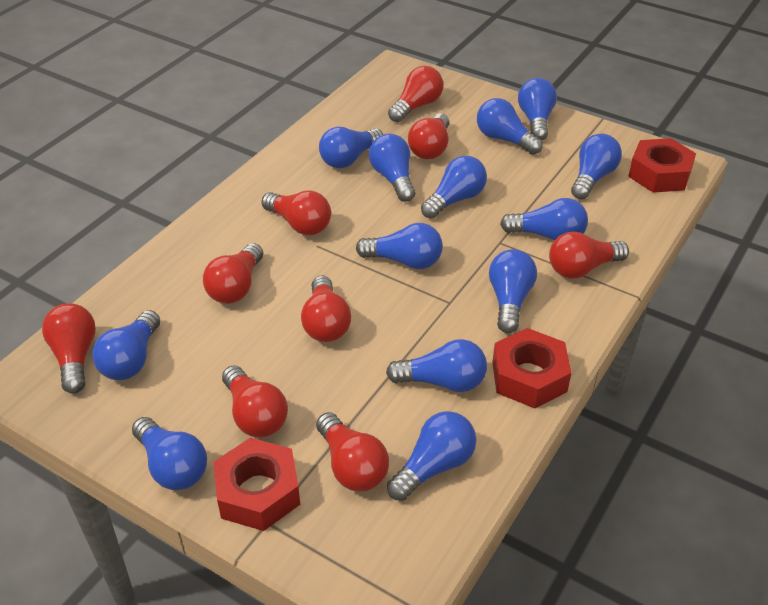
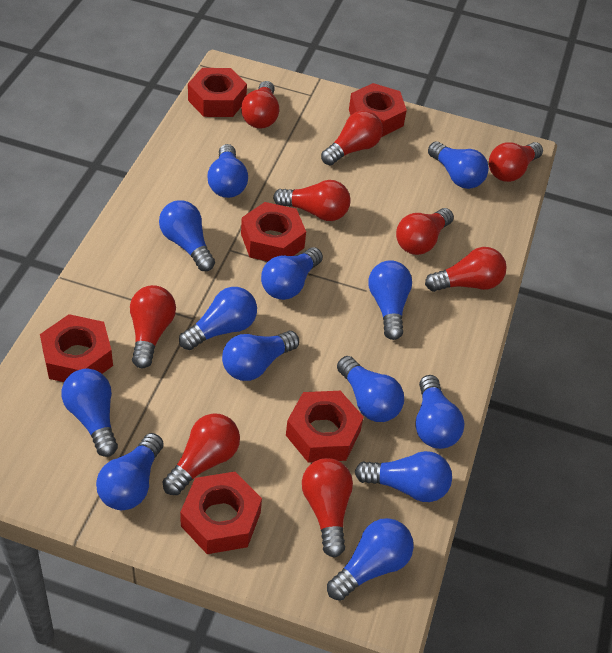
red nut: [213,438,300,531] [492,328,571,408] [628,138,696,193] = 3 -> [40,314,113,382] [180,472,262,554] [188,68,247,117] [241,202,306,261] [286,391,364,463] [349,83,407,137] = 6

